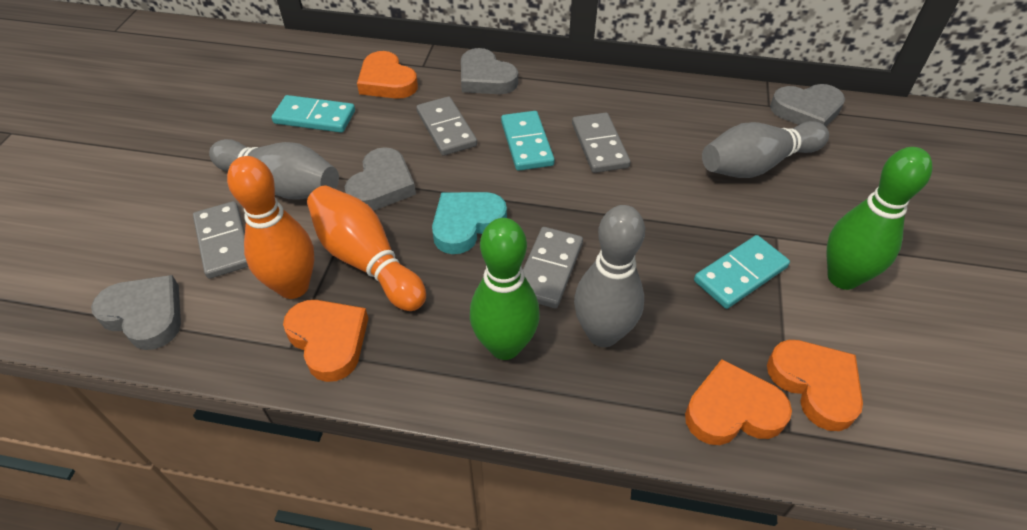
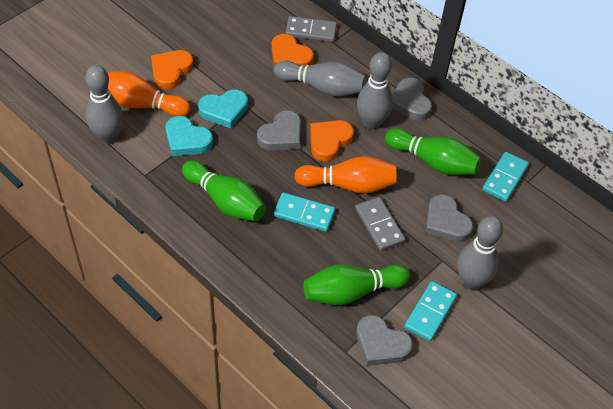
green bowling pin: [470,218,540,360] [827,147,932,290] = 2 -> [182,160,266,221] [303,264,410,305] [385,128,481,175] = 3
grey bowling pin: [209,139,339,200] [574,205,645,347] [702,121,829,178] = 3 -> [85,65,124,144] [274,61,366,97] [357,52,393,129] [457,216,503,290] = 4
grey domino: [193,201,248,279] [416,97,477,156] [523,227,583,308] [572,112,630,173] = 4 -> [285,16,337,42] [355,197,405,251] = 2
orange heart: [283,300,368,382] [357,51,418,99] [685,359,792,445] [767,340,863,431] = 4 -> [151,50,193,90] [271,34,314,66] [310,120,354,162] = 3
turquoise heart: [432,192,507,254] = 1 -> [166,116,213,156] [198,89,248,129] = 2

